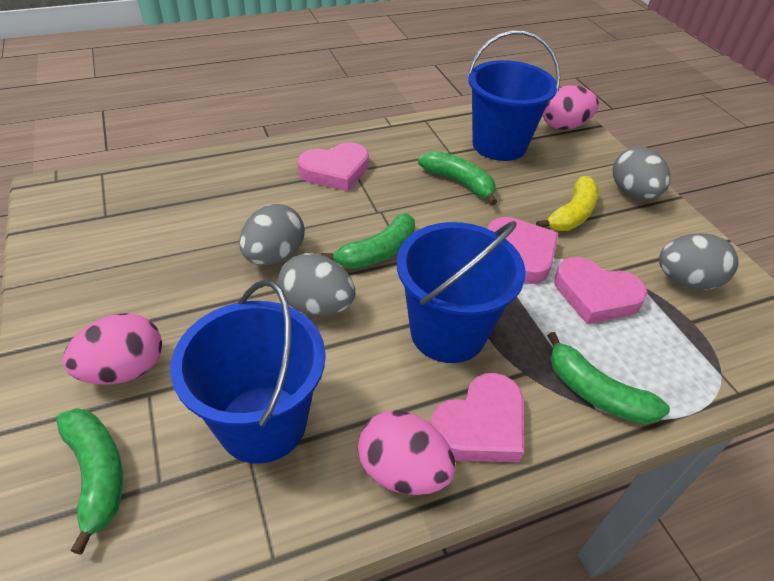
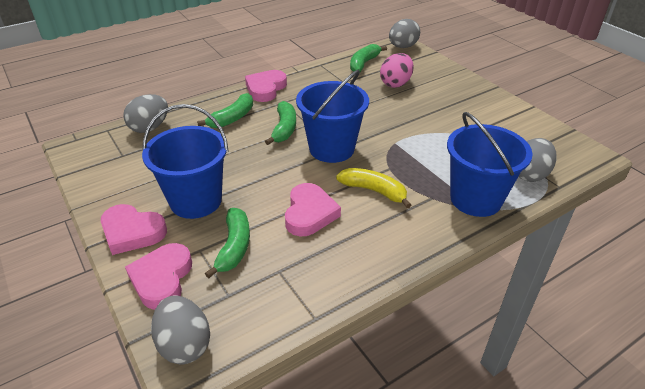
pink egg: [63,313,162,385] [358,410,456,495] [543,85,599,130] = 3 -> [380,53,414,88] = 1

